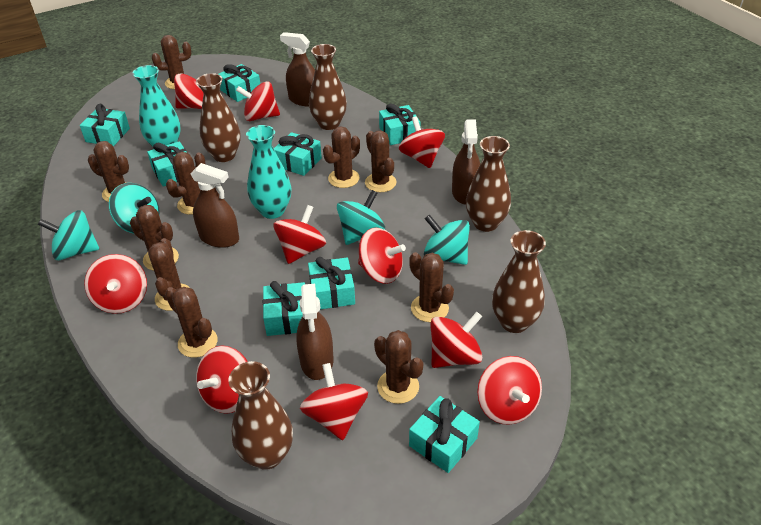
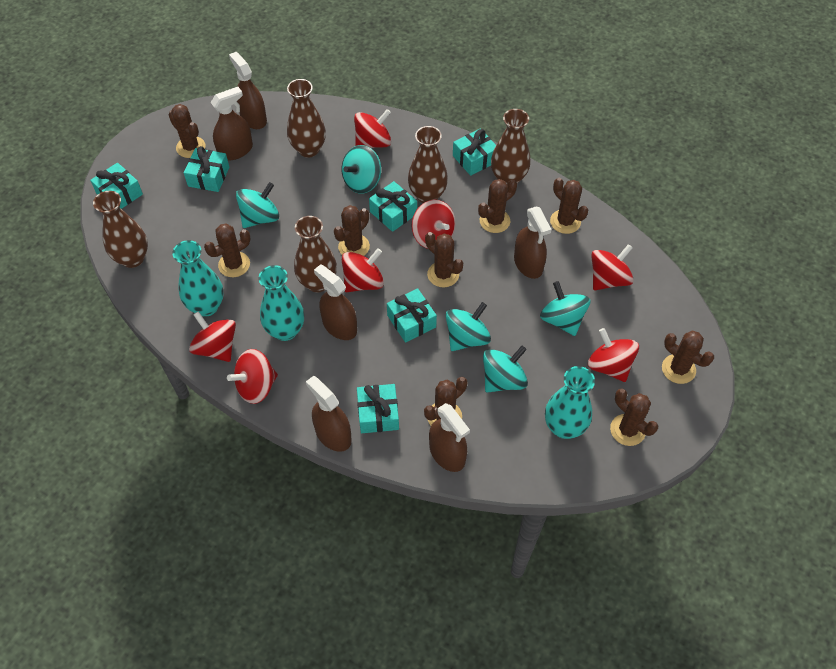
brown cactus: [88,141,129,202] [130,205,179,271] [148,238,190,311] [152,35,191,89] [165,287,218,358] [166,152,206,215] [323,126,360,188] [365,131,396,192] [374,330,423,404] [409,252,454,322] = 10 -> [168,104,205,158] [204,224,250,277] [334,205,370,256] [424,377,467,426] [425,232,463,287] [478,179,517,233] [550,178,588,234] [610,389,658,446] [662,331,714,384] = 9
brown spray bottle: [190,163,239,248] [280,32,315,106] [296,284,333,380] [452,120,480,204] = 4 -> [210,87,253,161] [229,52,267,129] [306,376,352,452] [314,264,357,340] [429,403,470,472] [514,207,551,279] = 6
red spinning top: [84,254,147,314] [174,73,207,109] [196,345,248,414] [236,81,280,121] [273,205,326,264] [300,363,368,440] [358,227,406,284] [399,116,445,168] [430,312,482,368] [477,356,542,425] = 10 -> [189,311,236,362] [227,349,278,404] [342,248,384,292] [354,109,391,148] [411,200,456,249] [588,328,639,382] [591,244,634,290] = 7
turquoise gift: [80,104,130,146] [147,141,187,187] [218,64,260,102] [263,281,305,336] [274,132,322,176] [308,257,355,309] [379,103,421,145] [409,396,480,473] = 8 -> [90,163,143,209] [184,146,229,192] [357,384,399,433] [369,181,417,232] [387,288,437,343] [453,128,496,176] = 6
turquoise spinning top: [38,210,99,260] [109,183,160,234] [337,190,385,245] [424,215,470,265] = 4 -> [236,182,279,228] [342,145,381,194] [446,302,491,351] [483,346,528,393] [540,281,591,336] = 5
turquoise vase: [132,65,181,147] [246,125,291,219] = 2 -> [172,240,224,317] [258,265,304,341] [545,366,595,439] = 3

